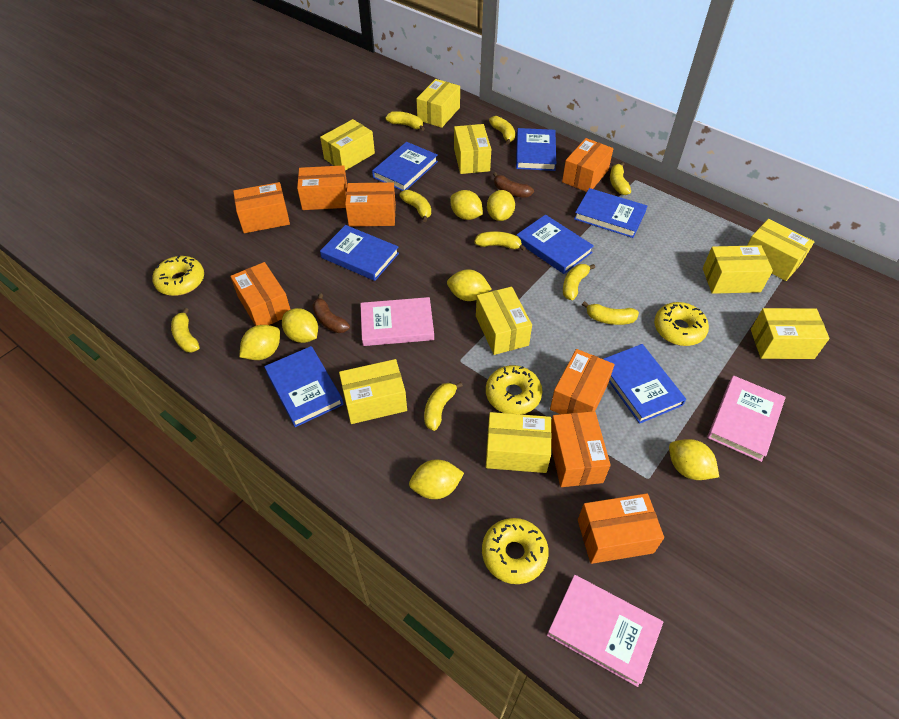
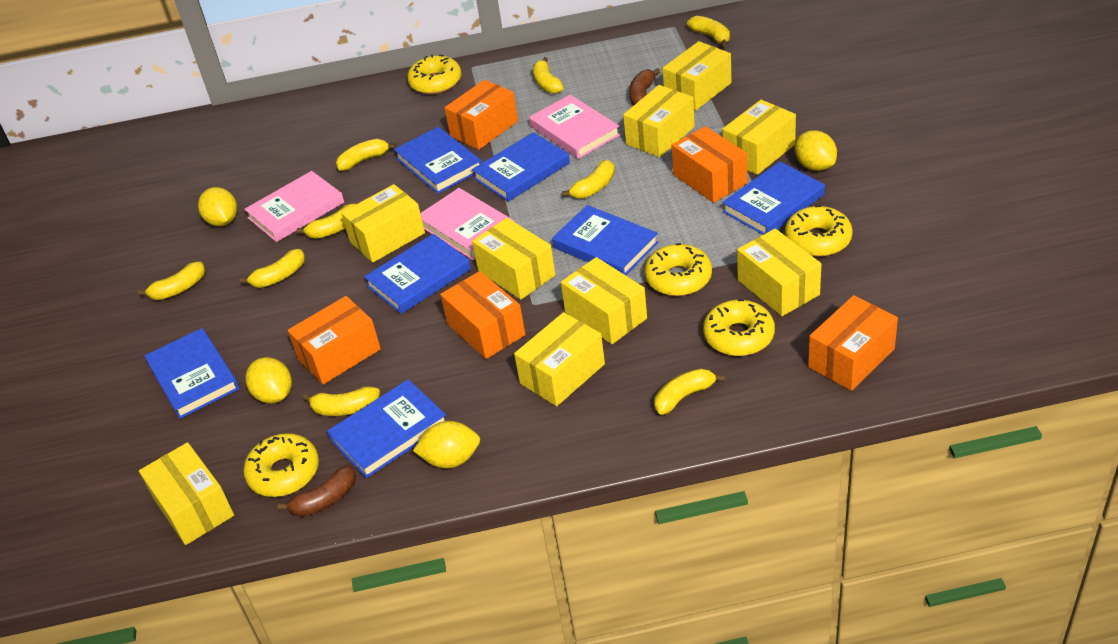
orange box: [230,262,290,326] [233,182,290,233] [297,165,347,210] [345,182,396,227] [550,349,615,414] [551,411,611,487] [562,138,614,192] [578,493,664,564] = 8 -> [288,296,381,385] [440,271,525,359] [444,80,518,150] [671,126,747,203] [808,295,898,391] = 5
yellow donut: [152,255,204,296] [482,518,549,584] [486,365,542,415] [654,302,709,346] = 4 -> [243,433,319,497] [407,55,462,94] [644,243,712,296] [703,299,775,356] [785,205,853,257] = 5
yellow lemon: [239,325,280,360] [282,308,318,343] [409,460,464,499] [447,269,492,301] [450,190,483,220] [487,190,515,221] [669,439,719,480] = 7 -> [198,187,237,226] [246,357,292,404] [413,421,480,468] [795,130,837,171] = 4

